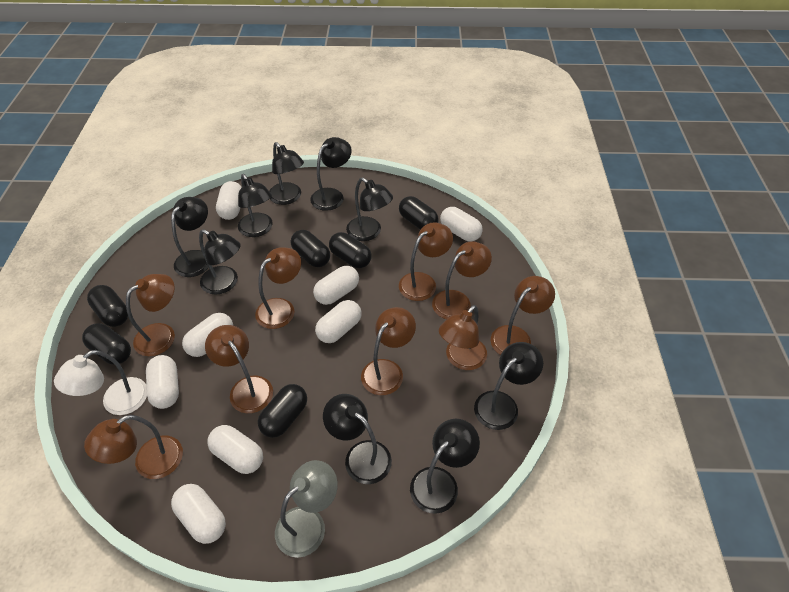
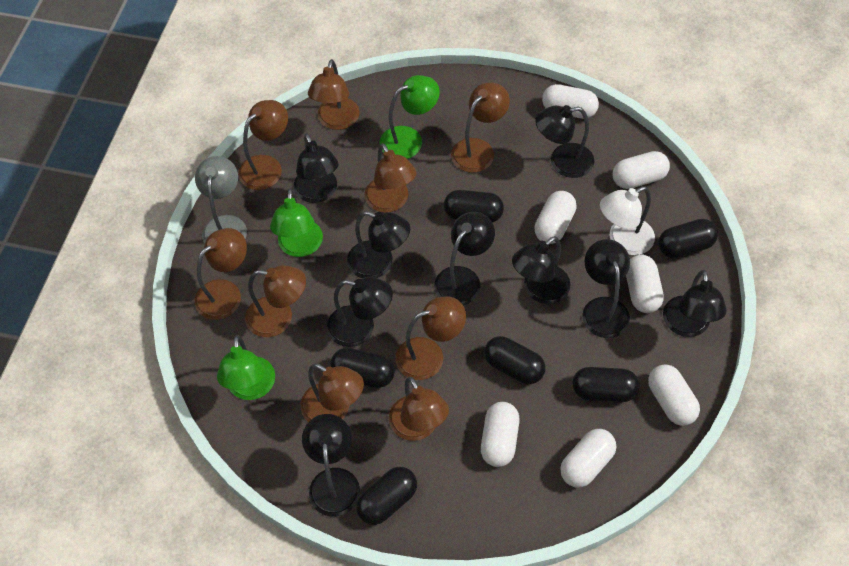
green lamp: none = 0 -> [217,335,275,400] [270,189,323,257] [379,75,440,159] = 3
white capsule: [146,355,179,409] [171,484,226,544] [182,313,233,357] [207,425,263,474] [216,181,242,220] [313,266,359,305] [315,300,362,343] [440,207,483,242] = 8 -> [481,402,519,467] [534,191,577,244] [542,84,599,119] [560,429,616,487] [613,151,670,189] [626,255,664,313] [648,364,700,426] = 7

